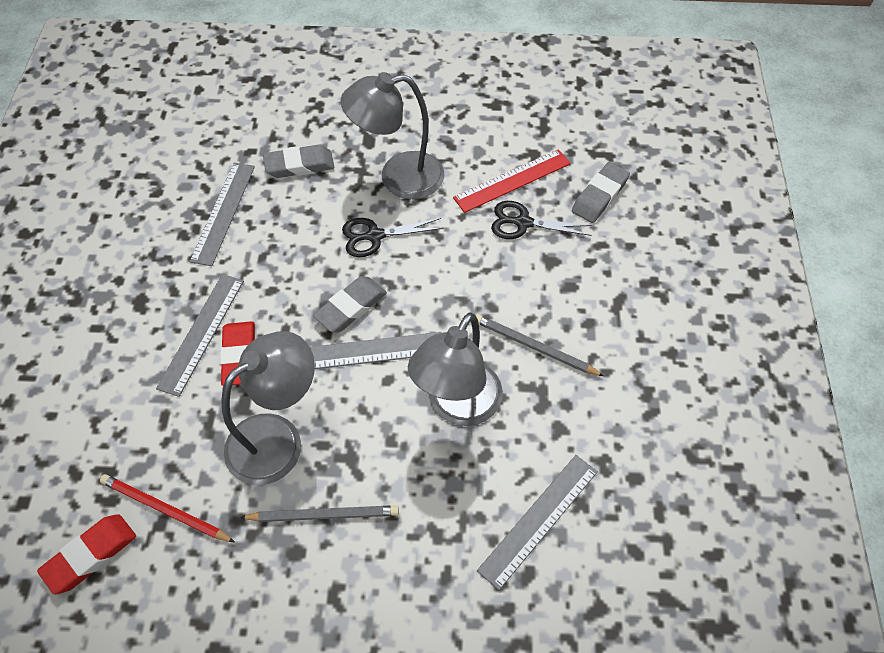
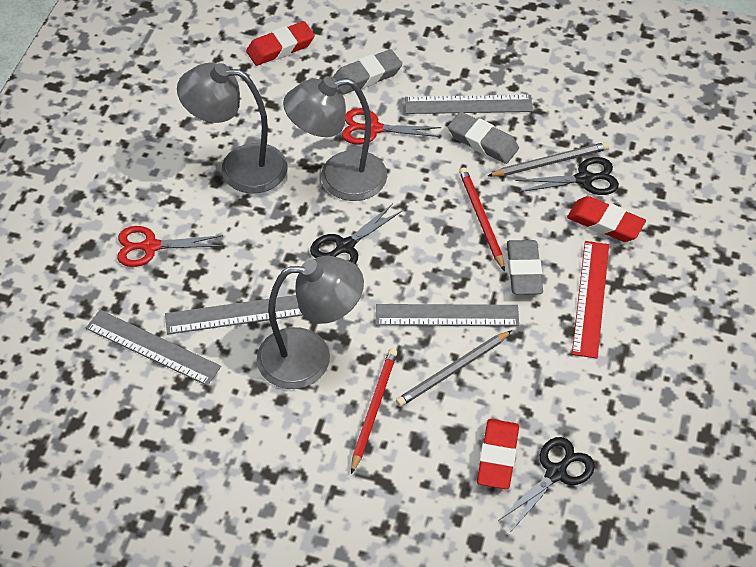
black scissors: [342,218,444,257] [491,201,592,239] = 2 -> [310,204,403,264] [498,437,595,531] [515,157,619,195] = 3
red eraser: [37,514,136,594] [220,321,255,386] = 2 -> [246,21,315,66] [477,419,519,489] [567,196,646,242] = 3
red pencil: [100,474,235,542] = 1 -> [351,348,397,474] [459,168,505,271] = 2
red scissors: none = 0 -> [117,226,223,267] [342,109,441,145] = 2

